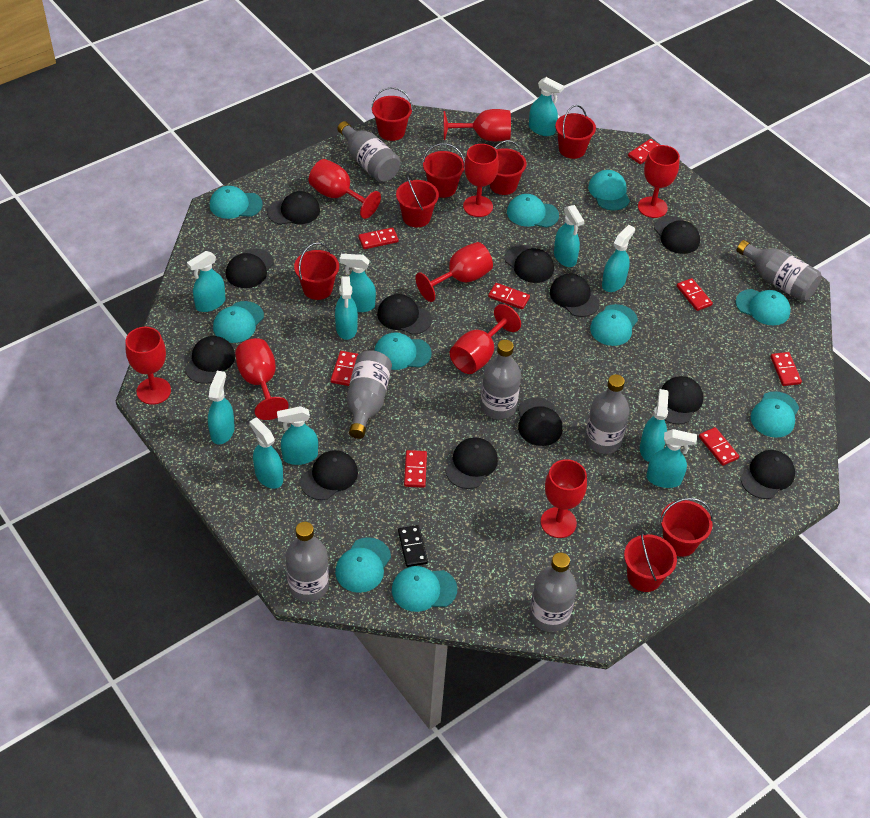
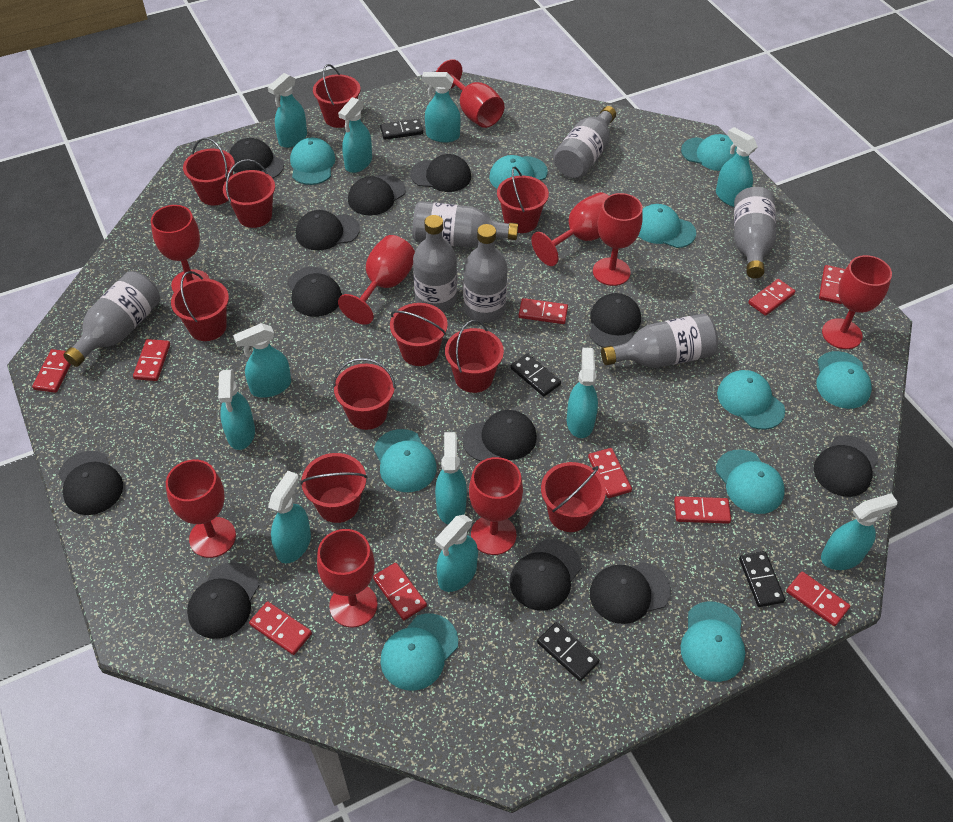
black domino: [398,525,428,567] = 1 -> [380,119,423,140] [511,353,561,397] [537,622,600,681] [739,551,785,607] = 4
red bucket: [294,242,339,300] [371,87,413,141] [396,174,439,227] [423,143,465,198] [490,140,526,195] [555,105,596,159] [624,531,677,592] [660,498,713,557] = 8 -> [171,271,229,341] [183,138,235,205] [223,159,275,228] [300,453,368,523] [313,64,361,128] [333,358,396,430] [390,303,448,366] [445,320,504,393] [497,167,549,233] [541,462,606,532] = 10
red domino: [330,351,359,386] [358,227,399,249] [404,450,427,488] [488,283,530,309] [628,139,660,164] [677,278,713,311] [699,427,739,466] [771,352,802,386] = 8 -> [32,349,71,393] [133,339,170,381] [249,602,312,655] [373,563,427,620] [519,298,568,324] [588,448,632,498] [674,496,731,524] [748,279,795,316] [786,571,850,626] [819,265,845,304] = 10

